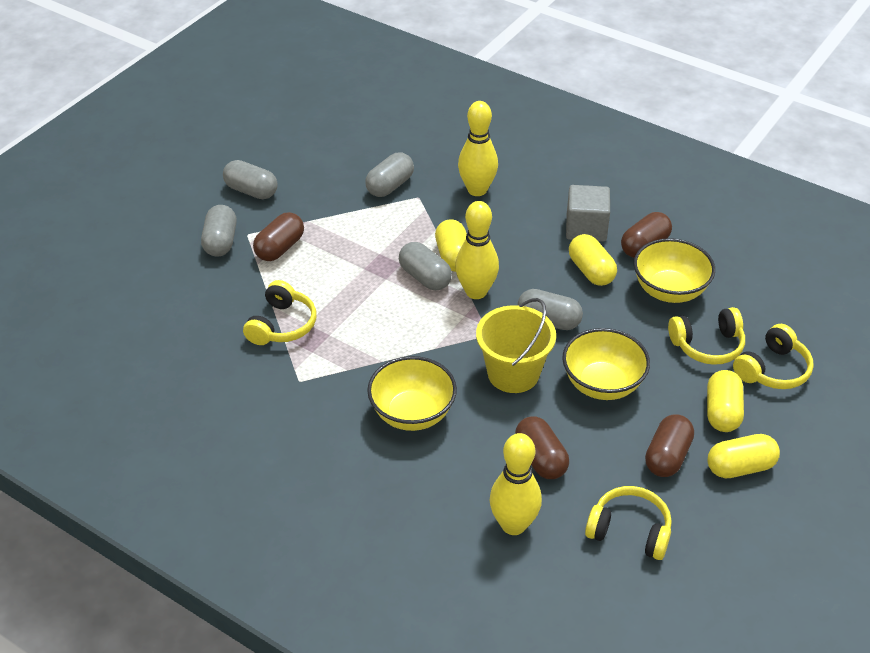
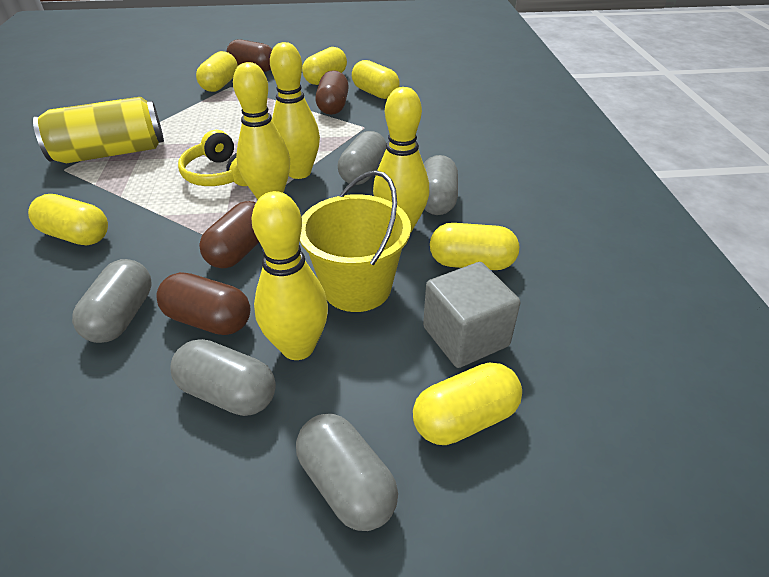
yellow bowl: [367,356,457,431] [562,328,650,400] [634,238,715,303] = 3 -> none = 0
yellow bowling pin: [455,201,499,299] [458,101,498,196] [490,433,542,535] = 3 -> [233,62,290,200] [252,191,328,360] [270,42,320,179] [373,87,429,232] = 4
yellow can: none = 0 -> [33,97,164,163] = 1
yellow capsule: [435,219,467,272] [569,234,617,286] [707,370,744,432] [708,434,780,478] = 4 -> [28,194,108,245] [196,51,238,92] [302,47,347,85] [352,60,400,99] [413,363,522,445] [430,223,519,270] = 6
yellow headphones: [243,280,316,345] [585,486,672,560] [668,307,745,365] [733,324,814,389] = 4 -> [178,130,247,186] = 1

